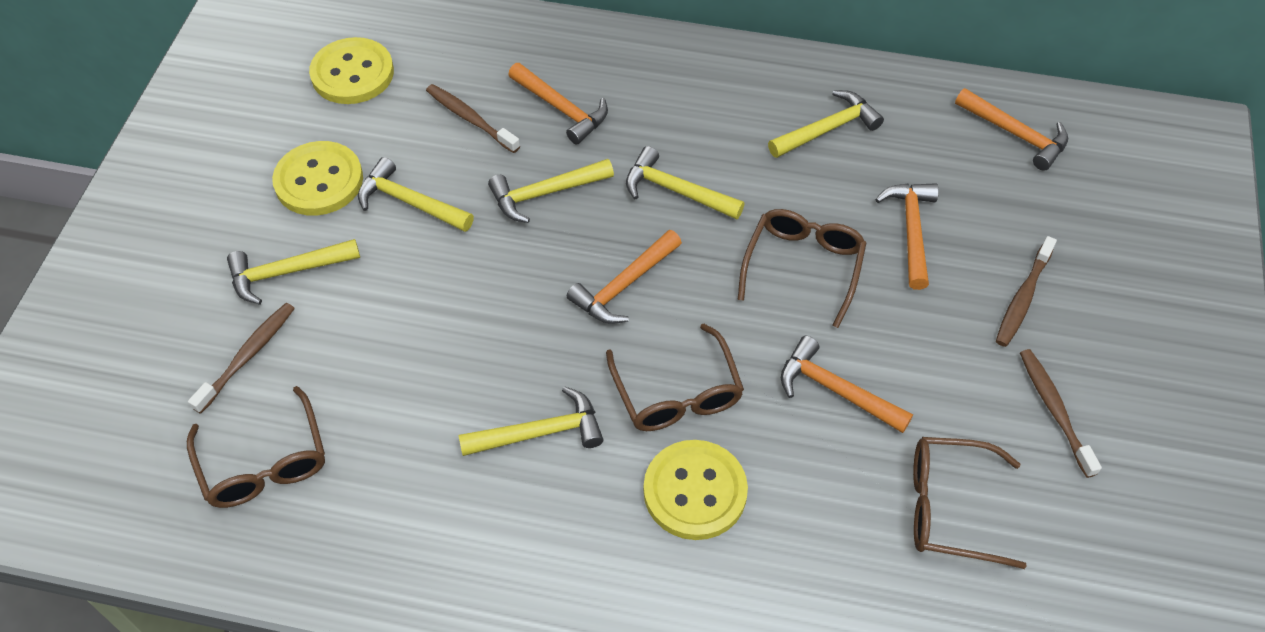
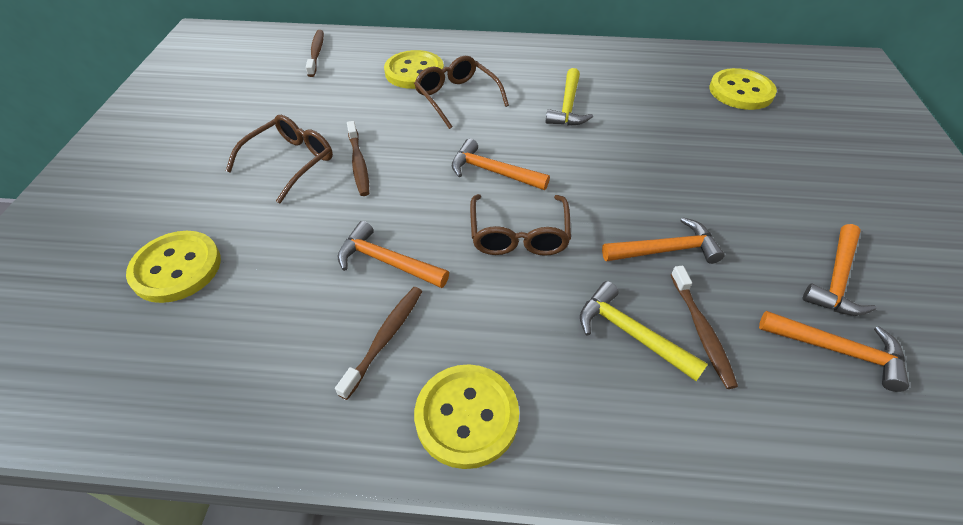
brown glasses: [187,386,325,508] [606,324,744,431] [738,209,866,328] [913,437,1027,569] = 4 -> [226,115,333,203] [414,56,509,129] [470,194,571,256] = 3
yellow button: [272,141,363,216] [309,37,394,104] [644,440,748,540] = 3 -> [126,231,221,303] [384,50,444,89] [414,364,519,469] [709,68,777,110] = 4
yellow hammer: [227,239,360,305] [358,157,474,232] [459,386,604,456] [488,159,614,223] [626,146,744,219] [768,90,884,158] = 6 -> [546,68,593,126] [580,281,708,381] = 2

